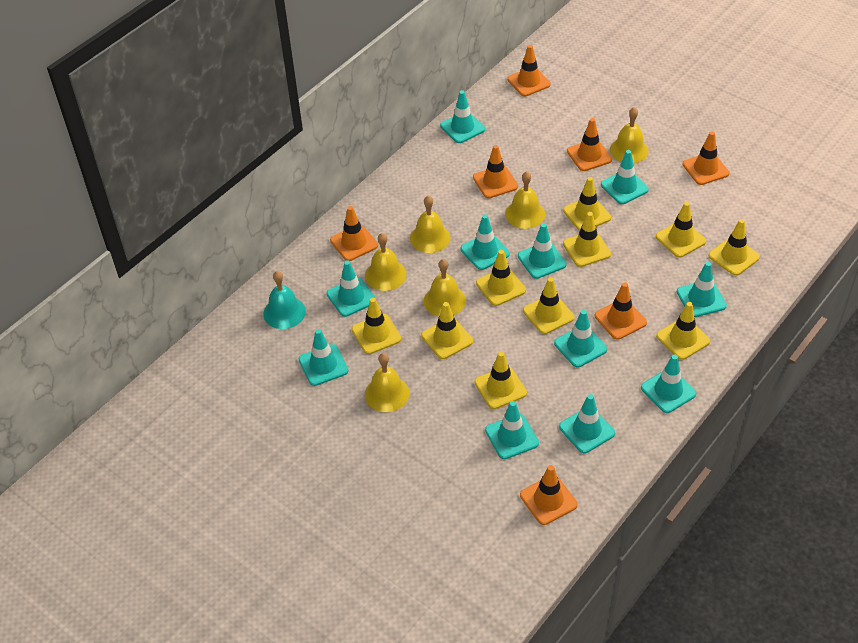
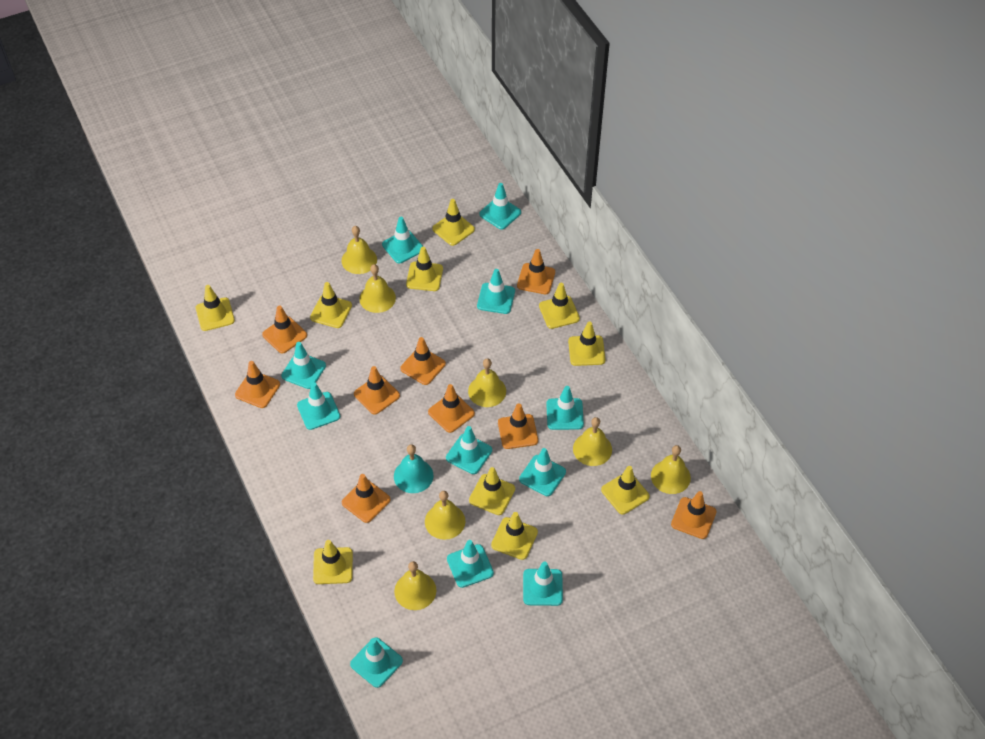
orange traffic cone: [330,206,378,261] [473,145,518,198] [507,45,551,96] [520,465,577,525] [567,118,612,171] [595,282,647,340] [682,131,729,185] = 7 -> [235,361,280,408] [262,306,307,354] [342,474,391,523] [354,366,400,415] [400,337,446,385] [428,384,475,433] [498,403,538,449] [517,249,555,294] [671,491,716,539] = 9
yellow bell: [365,233,406,291] [365,353,410,412] [410,196,451,253] [424,259,466,317] [505,171,545,229] [610,107,649,164] = 6 -> [342,226,377,274] [359,264,396,313] [394,561,436,610] [425,491,465,540] [468,359,506,407] [573,417,612,466] [651,445,691,494] = 7

